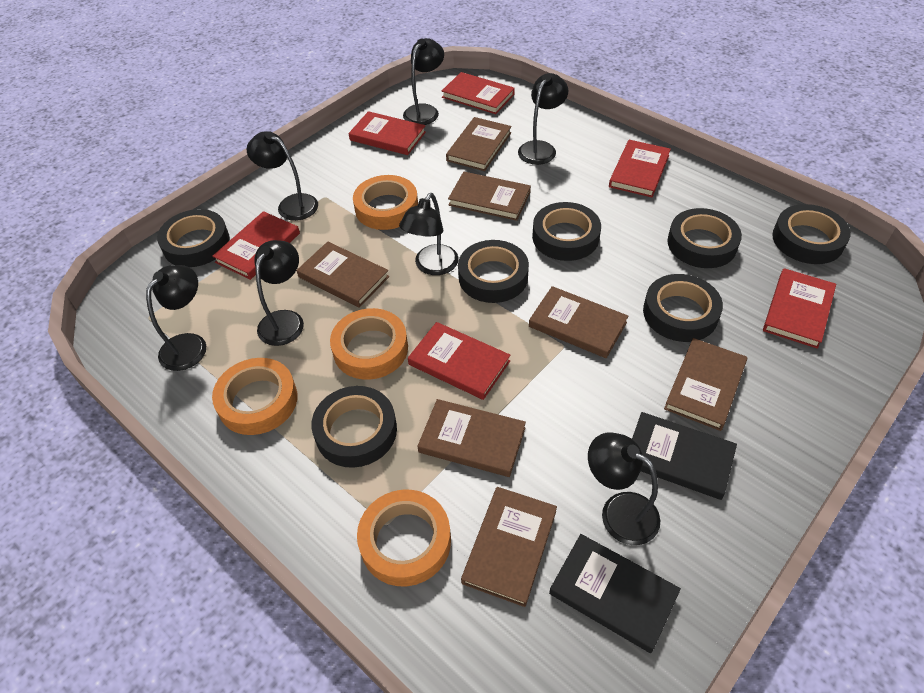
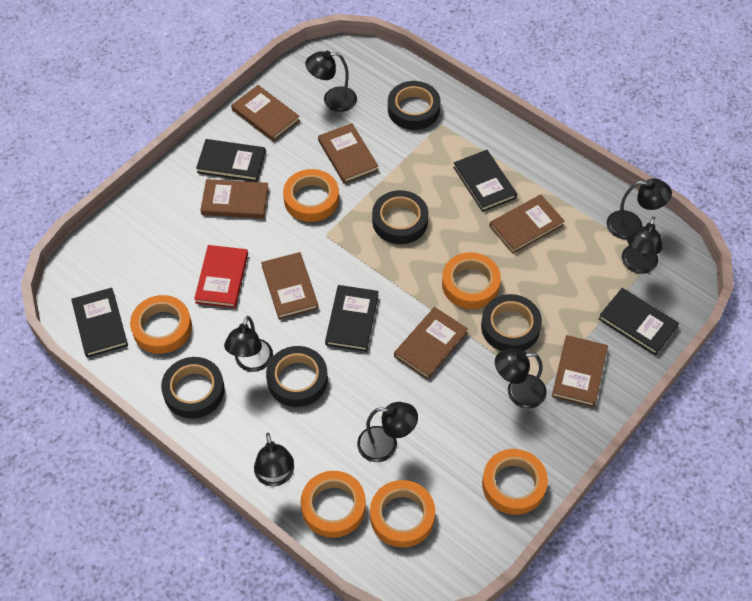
black book: [549,534,681,653] [632,412,737,500] = 2 -> [71,288,128,358] [196,139,266,182] [325,285,379,352] [453,150,517,212] [599,288,679,355] = 5
black tape: [157,209,230,267] [311,386,397,468] [458,240,529,303] [532,202,601,261] [643,274,723,342] [667,208,742,268] [772,204,851,264] = 7 -> [161,357,225,418] [266,346,328,407] [372,190,429,244] [388,81,441,130] [481,294,542,351] = 5
orange tape: [212,358,298,435] [330,308,408,380] [353,175,418,230] [357,490,451,586] = 4 -> [130,295,192,354] [283,169,339,222] [301,471,366,538] [370,480,435,548] [442,252,501,309] [482,449,548,515] = 6
red book: [212,211,300,280] [349,111,426,155] [408,322,511,400] [442,72,515,114] [609,140,671,197] [763,268,836,349] = 6 -> [194,245,248,308] = 1

